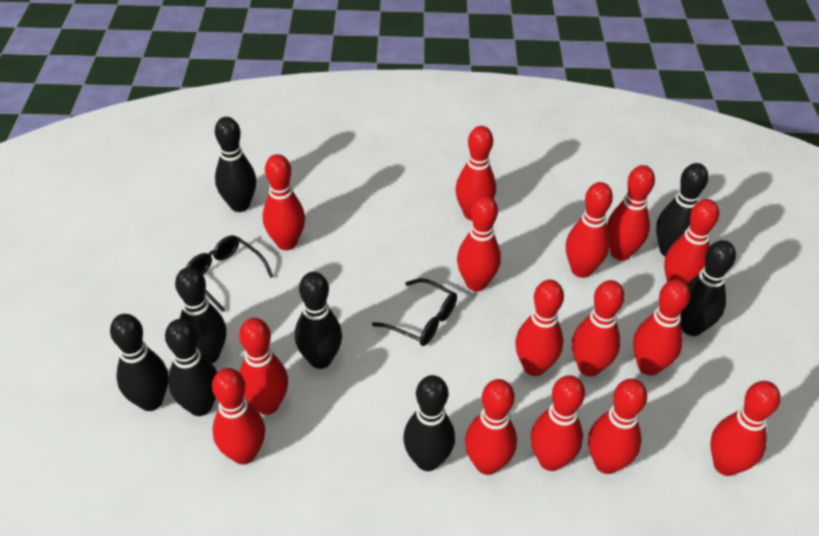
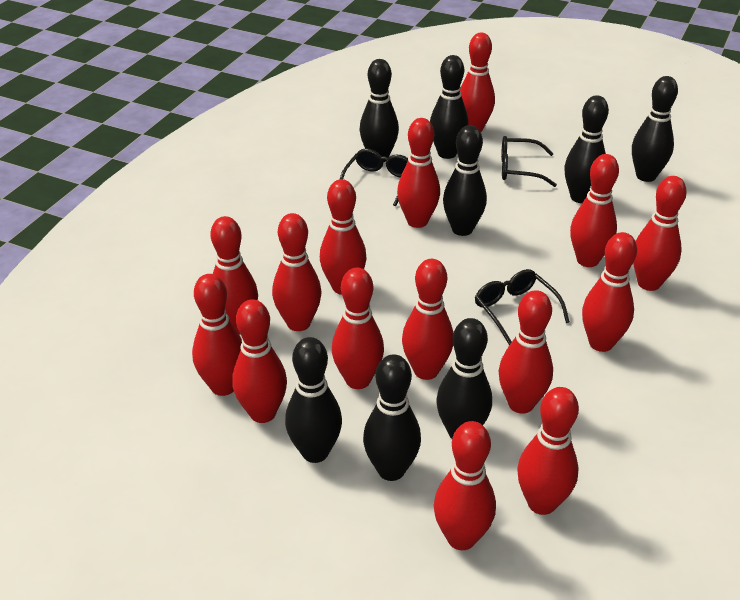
black glasses: [186,235,274,312] [372,278,457,346] = 2 -> [340,148,408,206] [475,269,570,345] [501,136,557,187] = 3

